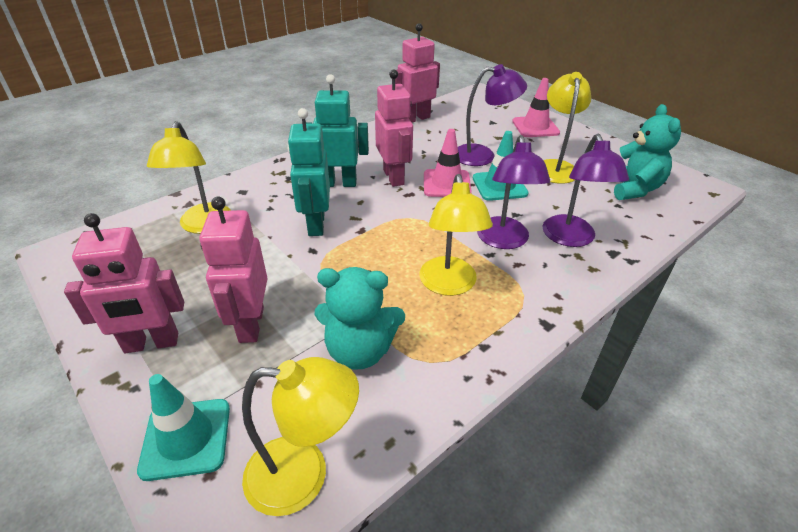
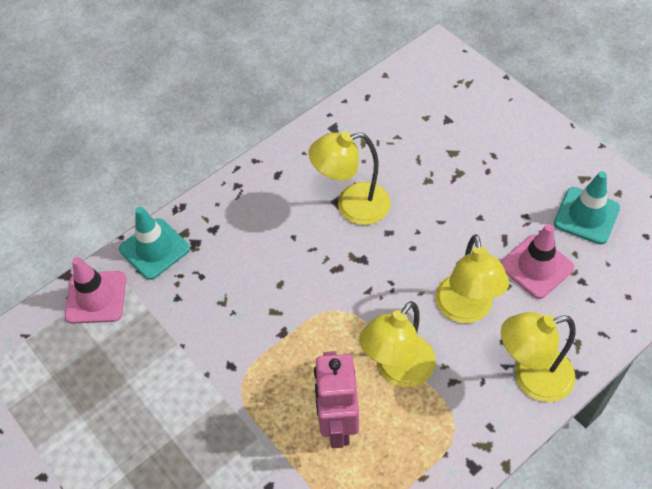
pink robot: [64,213,184,353] [199,196,268,343] [375,69,413,187] [395,23,440,123] = 4 -> [314,351,359,448] = 1
purple lamp: [458,64,527,166] [477,135,550,249] [543,133,629,247] = 3 -> none = 0
turquoise robot: [287,108,330,236] [306,74,369,187] = 2 -> none = 0
turquoise teddy bear: [315,267,405,370] [614,104,681,200] = 2 -> none = 0

